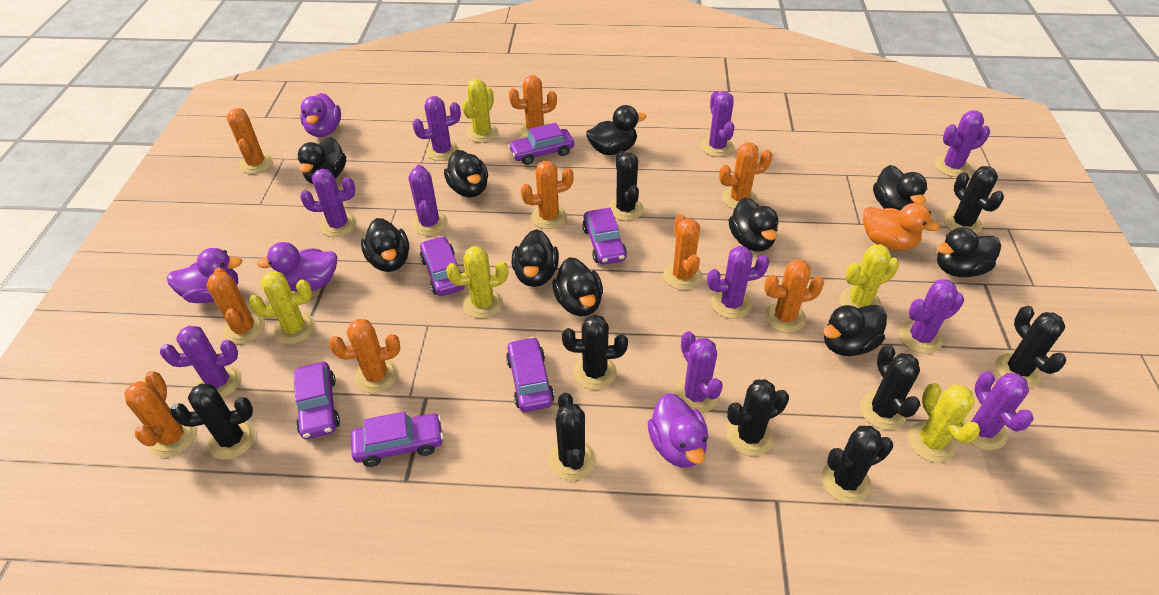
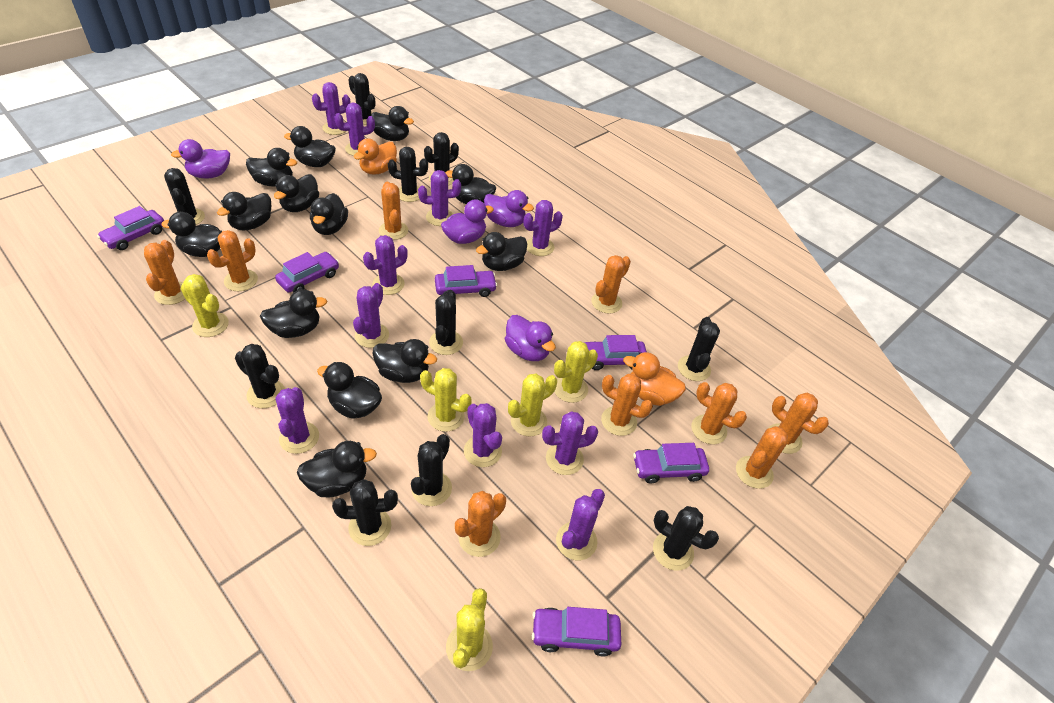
black cactus: [170,384,256,460] [549,392,596,481] [562,314,628,390] [608,150,644,221] [727,379,789,456] [821,426,893,504] [860,345,920,430] [944,166,1004,234] [996,306,1066,388] = 9 -> [164,168,205,225] [235,344,285,408] [332,479,398,546] [349,73,376,125] [388,147,428,202] [411,434,452,506] [424,132,459,186] [429,290,463,355] [653,506,719,571] [678,317,720,381] = 10
black duck: [298,137,346,184] [361,218,409,272] [444,150,488,197] [511,229,559,287] [552,257,603,316] [586,105,646,155] [729,198,778,251] [823,305,887,356] [873,165,927,211] [937,227,1001,277] = 10 -> [161,212,222,257] [217,192,271,230] [246,148,297,187] [260,289,327,338] [274,174,319,212] [284,126,336,167] [297,441,377,497] [310,193,348,235] [317,362,382,419] [371,106,414,141] [372,339,437,383] [445,164,496,204] [476,232,527,271] = 13
orange duck: [863,203,940,251] = 1 -> [354,139,397,175] [623,352,686,406] = 2

